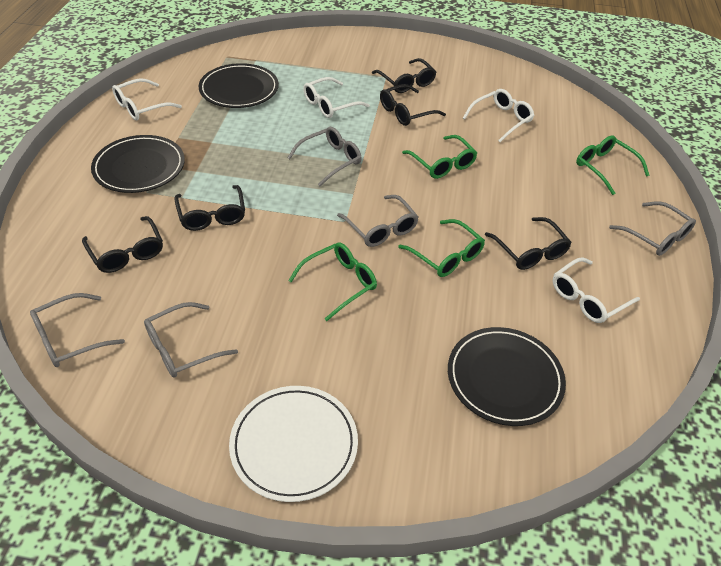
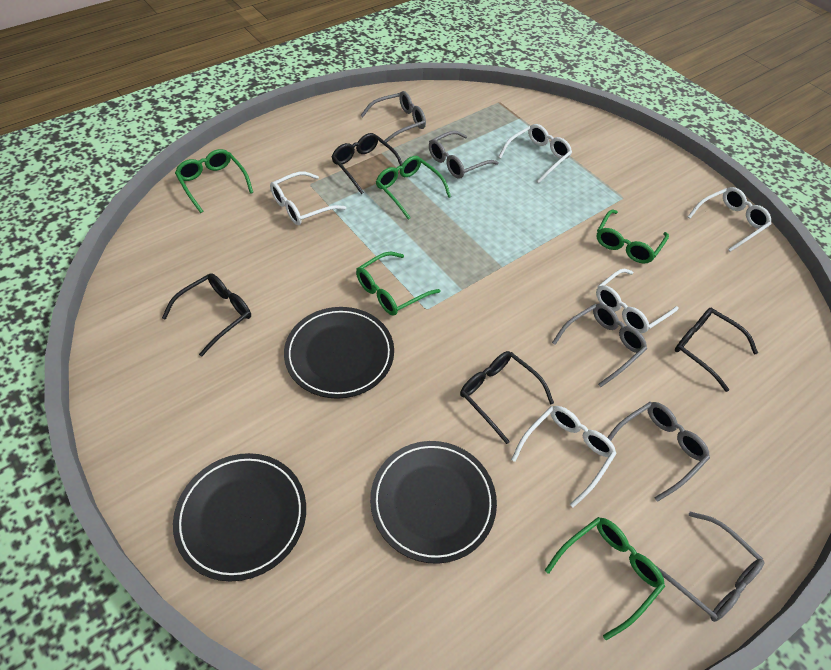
black glasses: [82,216,163,273] [174,185,245,231] [372,58,436,93] [380,84,446,126] [485,217,572,270] = 5 -> [162,273,251,357] [332,133,403,194] [460,351,554,444] [675,308,758,392] = 4
green glasses: [288,242,377,321] [398,219,485,277] [402,135,477,179] [576,135,649,195] = 4 -> [175,149,253,213] [356,251,440,316] [376,156,451,220] [545,517,665,640] [596,209,669,264] = 5
white glasses: [112,78,182,121] [303,77,370,118] [463,89,535,142] [553,257,640,323] = 4 -> [270,172,346,225] [498,124,572,183] [511,406,617,508] [596,269,679,333] [688,187,772,252] = 5
white plate: [229,386,358,502] = 1 -> none = 0

